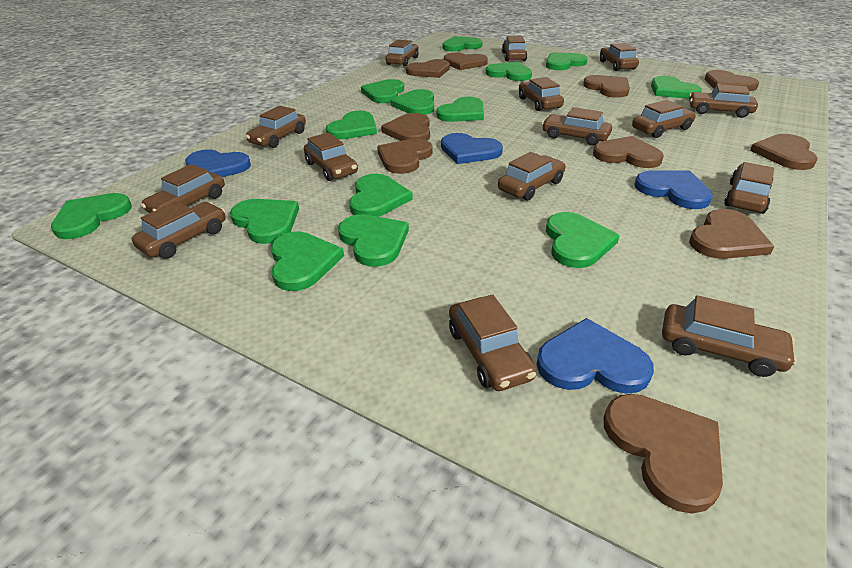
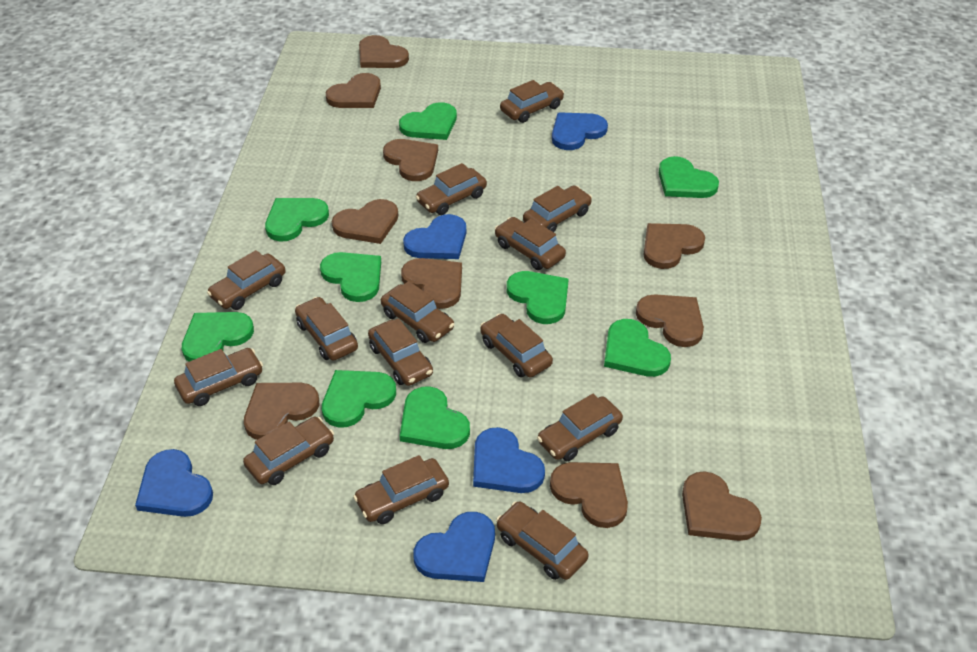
blue heart: [185,149,251,177] [441,133,503,164] [536,318,654,394] [635,170,713,209] = 4 -> [135,449,213,517] [403,214,466,259] [413,512,495,582] [473,427,545,493] [552,112,608,150] = 5
brown car: [132,201,225,259] [141,164,225,213] [246,106,306,148] [304,132,358,181] [386,40,419,66] [449,294,537,391] [498,152,566,201] [502,36,527,62] [519,77,564,111] [542,107,612,146] [600,43,639,71] [632,100,696,138] [662,295,797,377] [689,84,758,118] [724,162,774,214] = 15 -> [174,348,263,406] [207,250,286,310] [243,417,334,485] [295,297,358,361] [353,455,449,524] [368,318,433,386] [381,281,454,343] [416,163,487,215] [480,314,553,377] [495,217,566,270] [496,501,589,580] [500,80,564,123] [523,185,592,232] [537,394,623,461] = 14
green heart: [51,193,132,239] [230,199,299,244] [271,231,344,291] [326,111,377,140] [338,214,409,267] [349,174,413,217] [361,79,404,103] [390,89,434,115] [436,97,484,122] [443,36,483,51] [486,62,532,81] [546,52,588,70] [546,212,620,268] [651,76,702,99] = 14 -> [182,312,254,362] [265,198,329,242] [320,252,381,302] [322,370,396,428] [399,102,457,140] [400,386,470,449] [507,271,569,324] [604,319,671,377] [659,156,719,198] = 9

